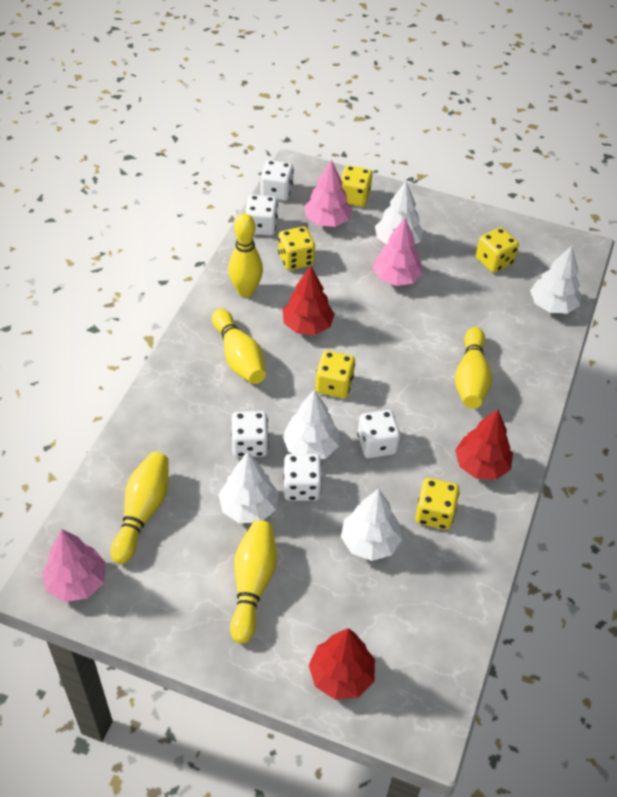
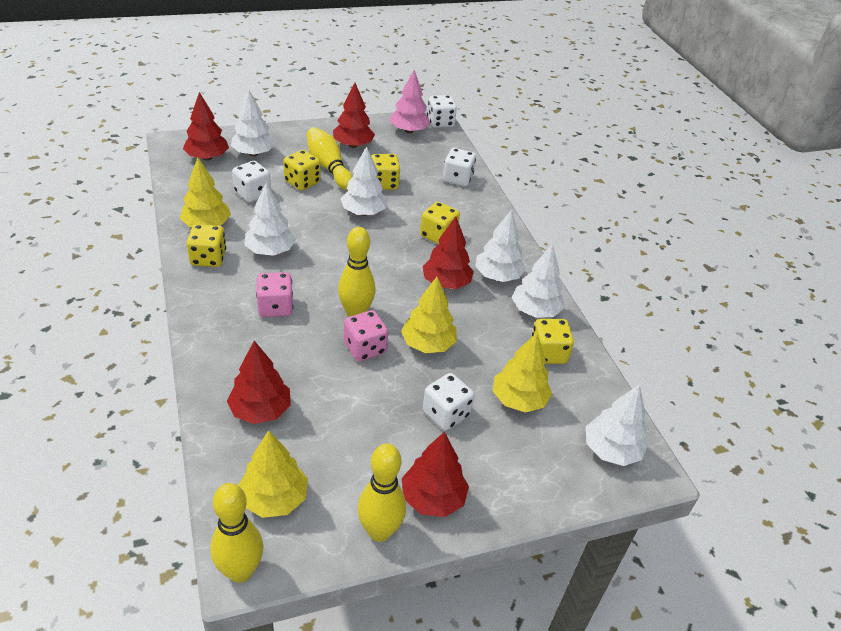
pink dice: none = 0 -> [256,272,293,317] [344,310,388,362] = 2
pink tree: [42,529,106,602] [304,159,352,227] [373,218,423,286] = 3 -> [390,70,430,133] = 1
red tree: [282,266,335,335] [309,628,375,700] [455,409,513,480] = 3 -> [183,92,229,160] [227,341,291,424] [333,83,375,148] [402,431,469,517] [422,217,474,289] = 5
white dice: [231,411,269,457] [245,195,278,236] [260,160,294,201] [283,454,322,501] [357,410,400,458] = 5 -> [232,161,271,202] [423,373,474,431] [427,95,457,128] [443,148,476,186] = 4
white tree: [219,452,279,523] [282,389,339,459] [341,488,402,561] [375,181,424,244] [530,246,581,314] = 5 -> [231,89,275,156] [244,183,296,256] [340,146,388,216] [475,210,526,282] [512,244,564,318] [586,384,648,466] = 6
yellow bowling pin: [110,452,169,564] [212,308,266,384] [228,213,263,297] [230,520,277,643] [455,327,492,409] = 5 -> [210,483,263,583] [307,127,353,190] [338,227,376,317] [358,444,406,542] = 4
yellow tree: none = 0 -> [180,157,231,227] [238,430,308,518] [401,277,457,353] [493,333,552,413] = 4

